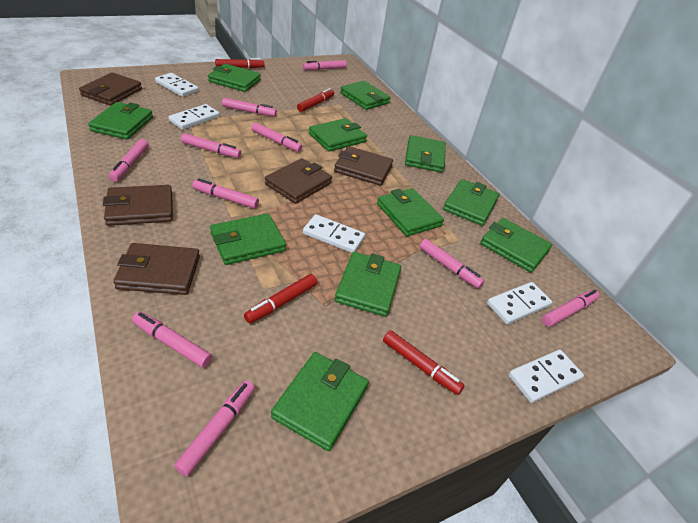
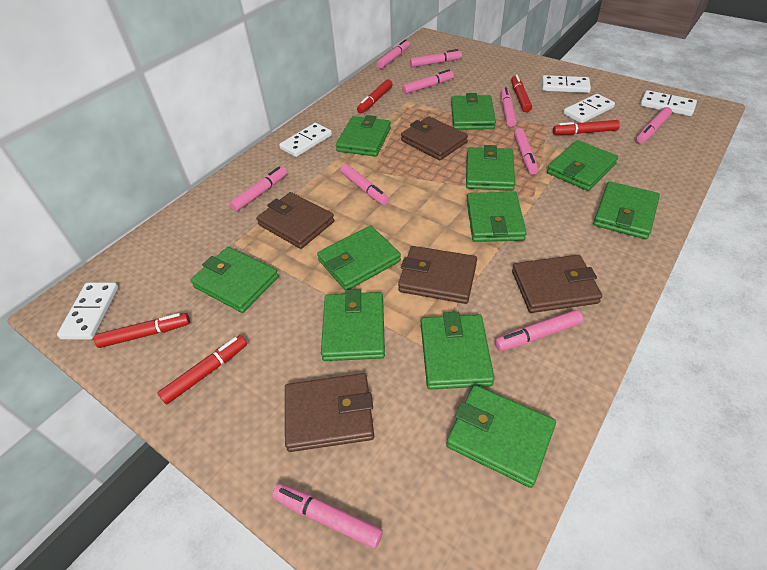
red marker: [215,58,264,68] [244,274,317,323] [297,88,334,112] [383,330,465,395] = 4 -> [94,313,190,348] [157,335,247,405] [357,79,393,113] [511,75,532,112] [553,120,620,135] = 5

